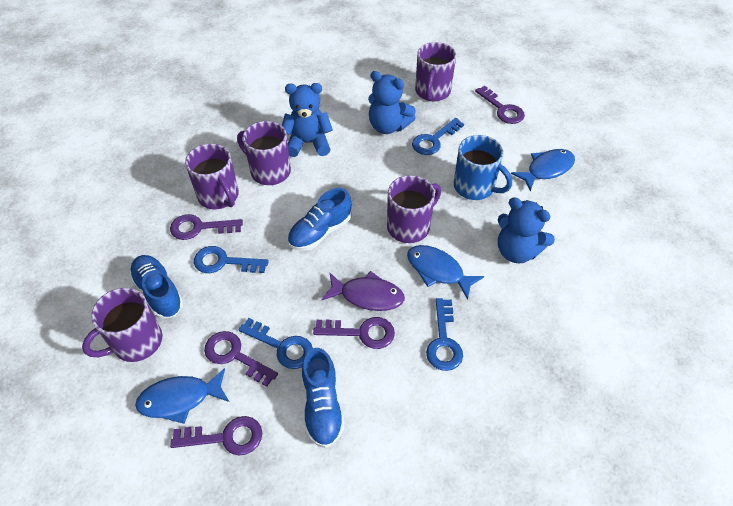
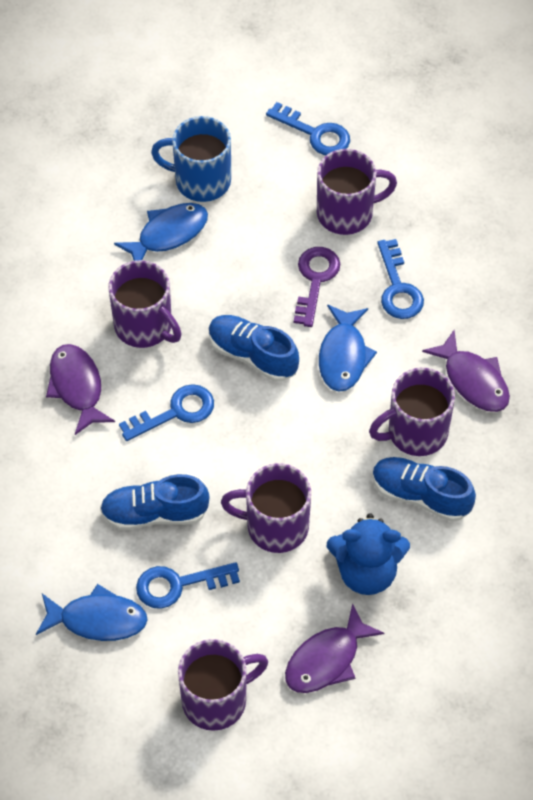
blue teddy bear: [282,83,333,157] [368,71,416,134] [498,197,555,263] = 3 -> [327,513,410,595] = 1
purple fish: [321,271,405,311] = 1 -> [46,344,115,435] [285,603,384,693] [422,330,510,412] = 3
purple key: [170,214,243,240] [170,416,262,456] [204,331,278,387] [313,317,395,349] [475,86,525,124] = 5 -> [294,247,340,327] = 1

